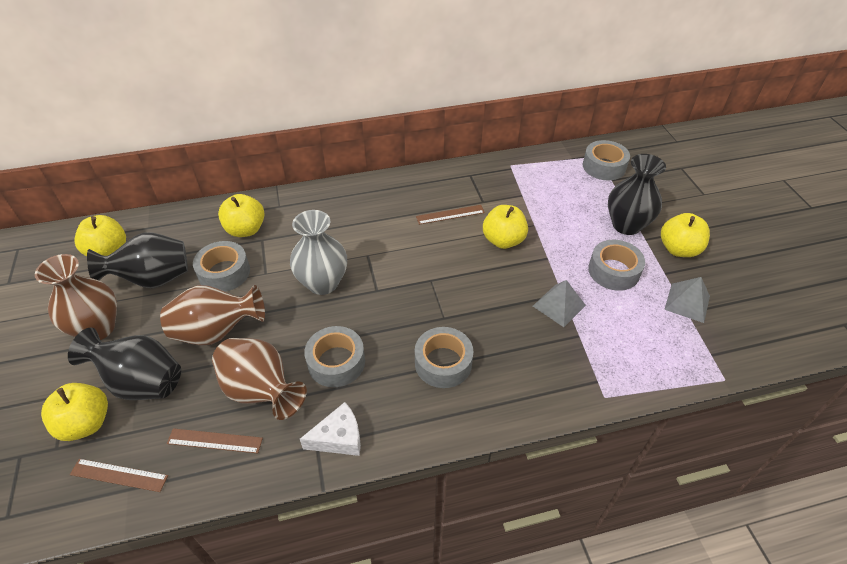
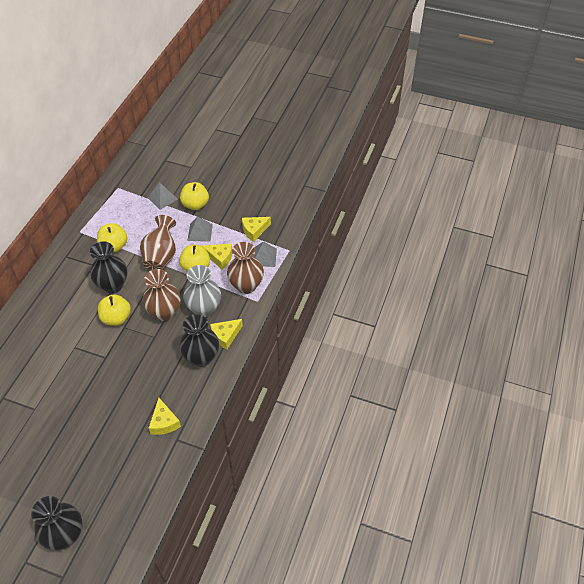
brown ruler: [70,459,168,492] [167,428,263,454] [416,205,485,225] = 3 -> none = 0
grey pyramid: [533,280,586,327] [664,277,710,323] = 2 -> [148,182,178,210] [187,217,213,242] [253,241,277,267] = 3
grey tape: [193,241,250,292] [304,326,365,387] [415,327,474,388] [583,140,630,181] [588,240,645,291] = 5 -> none = 0
white cheese: [300,402,361,456] = 1 -> none = 0
yellow apple: [41,383,108,441] [74,215,126,256] [218,194,264,237] [483,205,528,249] [661,213,710,257] = 5 -> [97,223,127,252] [98,294,131,326] [179,245,210,272] [180,182,209,210] = 4
yellow cheese: none = 0 -> [149,398,181,435] [203,243,232,270] [210,319,243,350] [242,217,271,242] = 4

